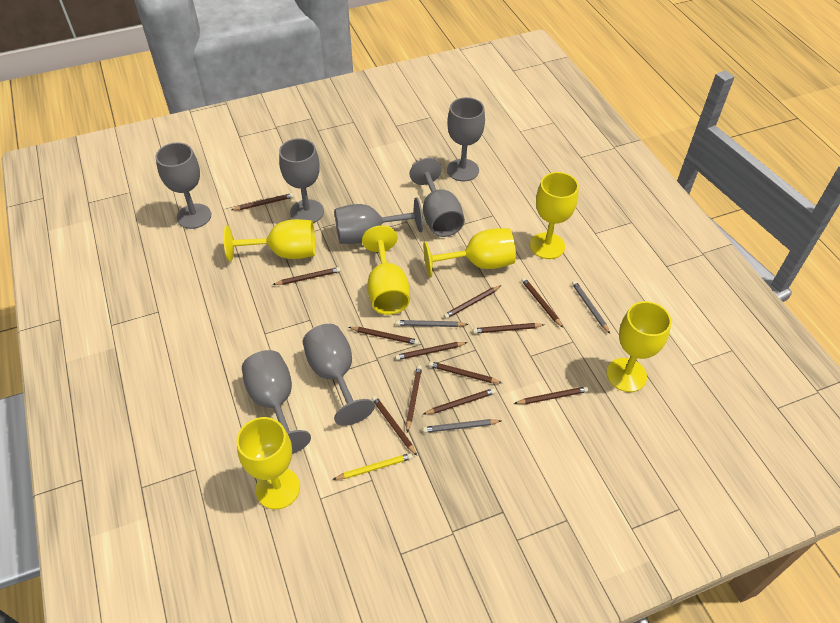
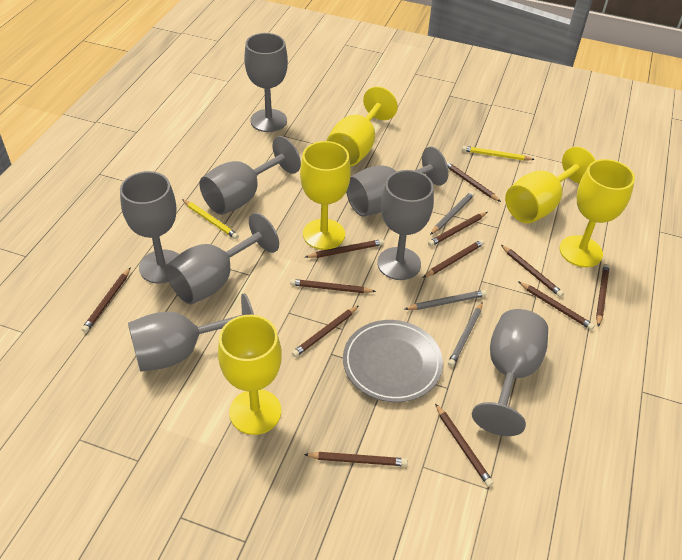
grey goblet: [155,142,211,229] [242,350,311,454] [279,138,324,223] [303,324,375,426] [335,197,423,244] [410,158,465,237] [447,97,485,181] = 7 -> [120,171,179,284] [128,293,254,372] [165,213,279,305] [199,136,301,215] [244,33,288,132] [346,147,448,216] [377,170,434,280] [472,309,548,436] = 8
grey plate: none = 0 -> [343,320,443,402] = 1
yellow goblet: [223,219,316,262] [236,417,300,509] [362,225,410,315] [423,228,516,278] [530,172,579,259] [606,301,671,392] = 6 -> [218,315,282,435] [300,141,351,250] [327,86,398,166] [505,147,596,223] [560,159,635,267] = 5
yellow pencil: [332,453,413,480] = 1 -> [182,199,239,239] [462,146,535,161] = 2

